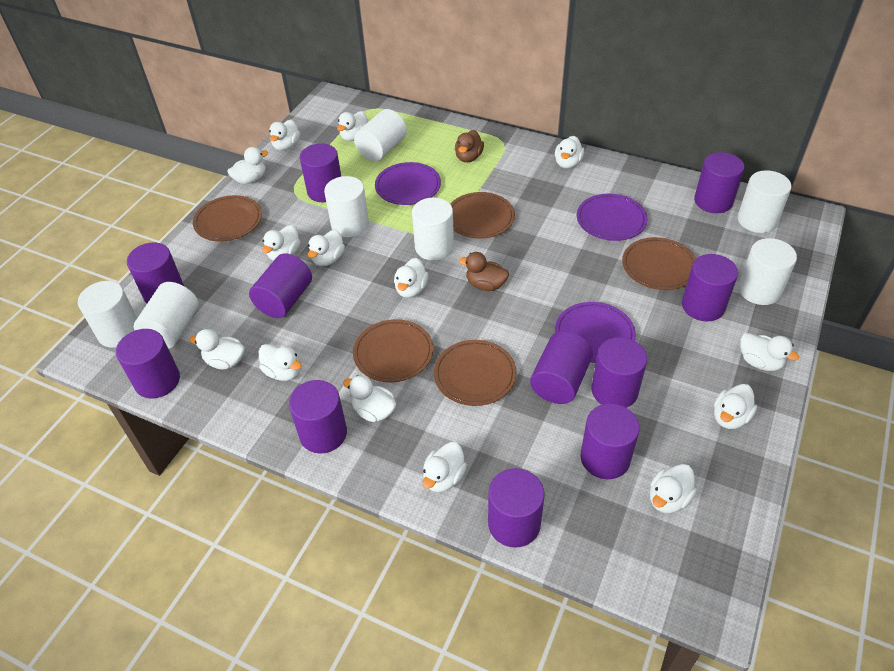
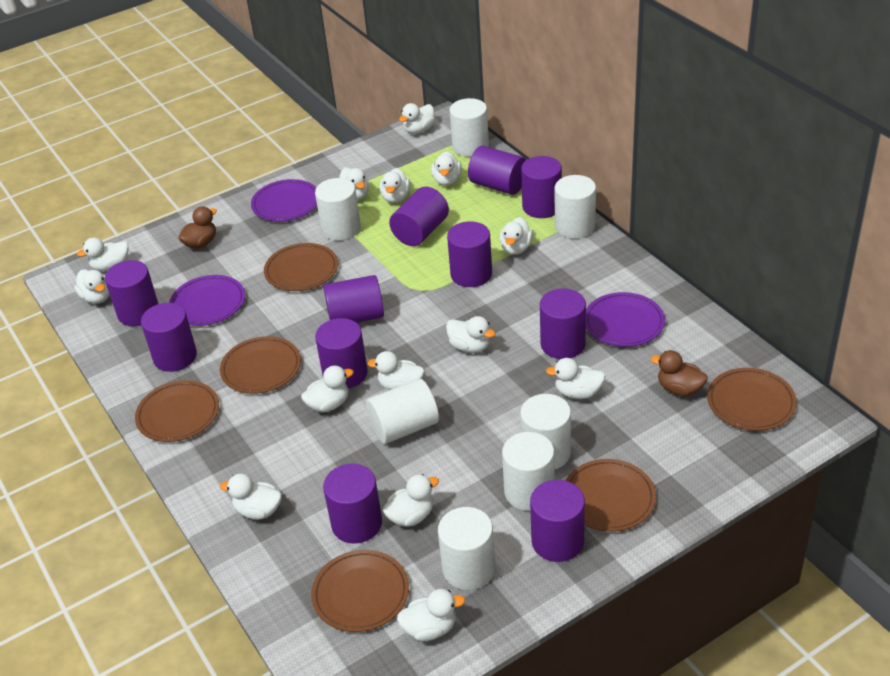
brown plate: [193,195,262,242] [353,319,433,382] [434,340,517,406] [450,192,515,239] [622,237,696,290] = 5 -> [135,380,219,442] [220,336,301,394] [264,243,338,291] [311,550,409,632] [565,459,656,532] [707,368,797,431] = 6

